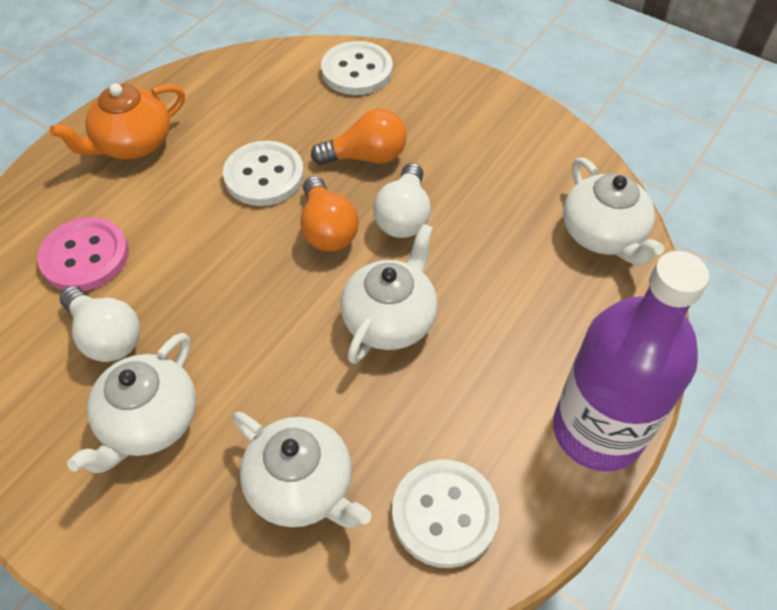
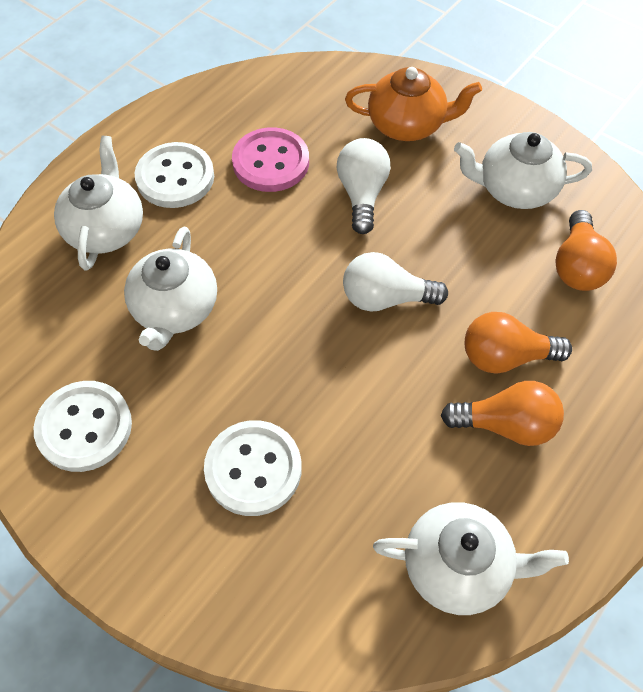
orange light bulb: [300,176,359,251] [311,109,407,165] = 2 -> [441,381,564,446] [465,312,572,374] [555,210,617,291] = 3
purple bottle: [553,251,709,472] = 1 -> none = 0

